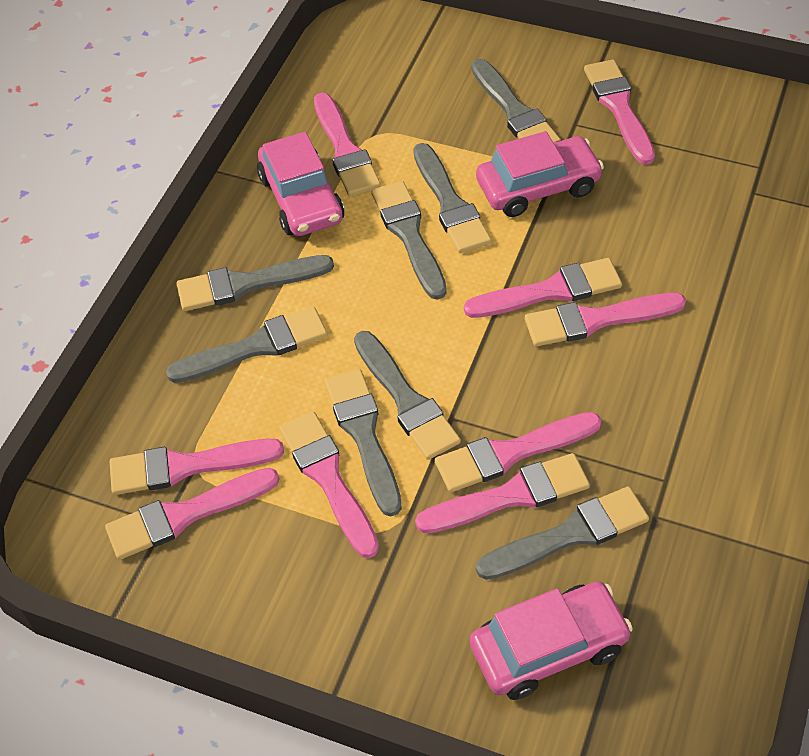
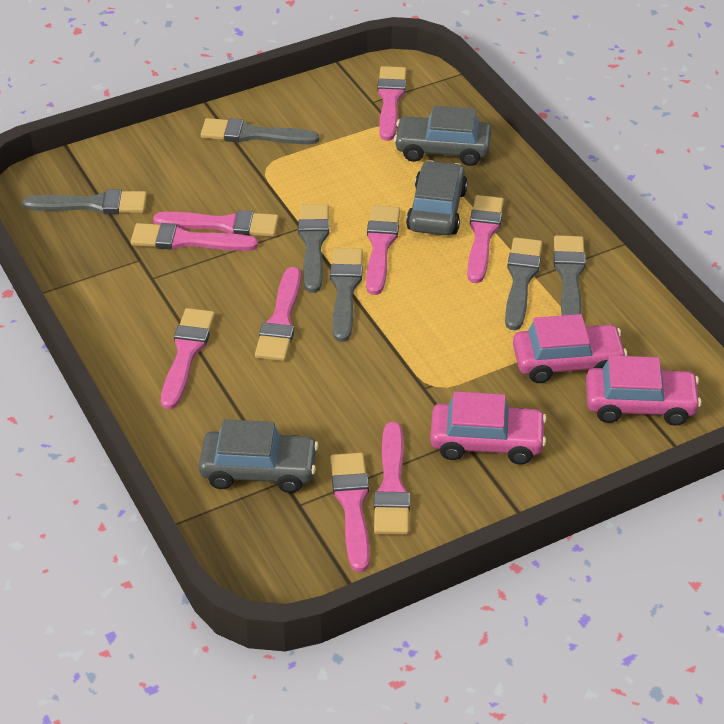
grey brush: [166,307,327,383] [176,255,334,311] [325,369,402,517] [354,331,461,460] [371,181,447,300] [413,143,491,253] [471,59,561,143] [476,486,649,580] = 8 -> [22,189,147,214] [201,118,319,144] [298,204,329,293] [330,248,363,342] [505,237,542,330] [553,235,586,315] = 6
grey car: none = 0 -> [199,419,319,493] [394,106,492,166] [406,160,468,235] = 3

